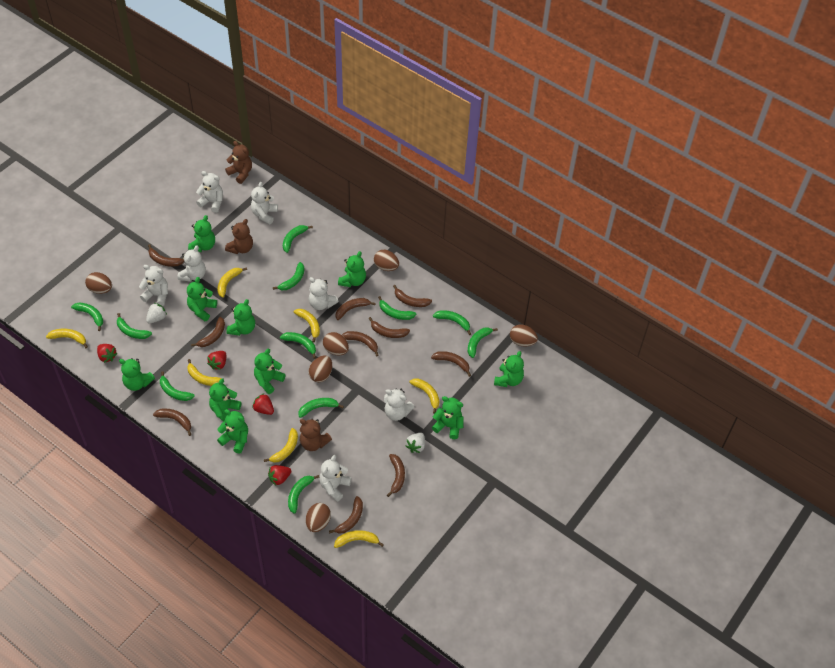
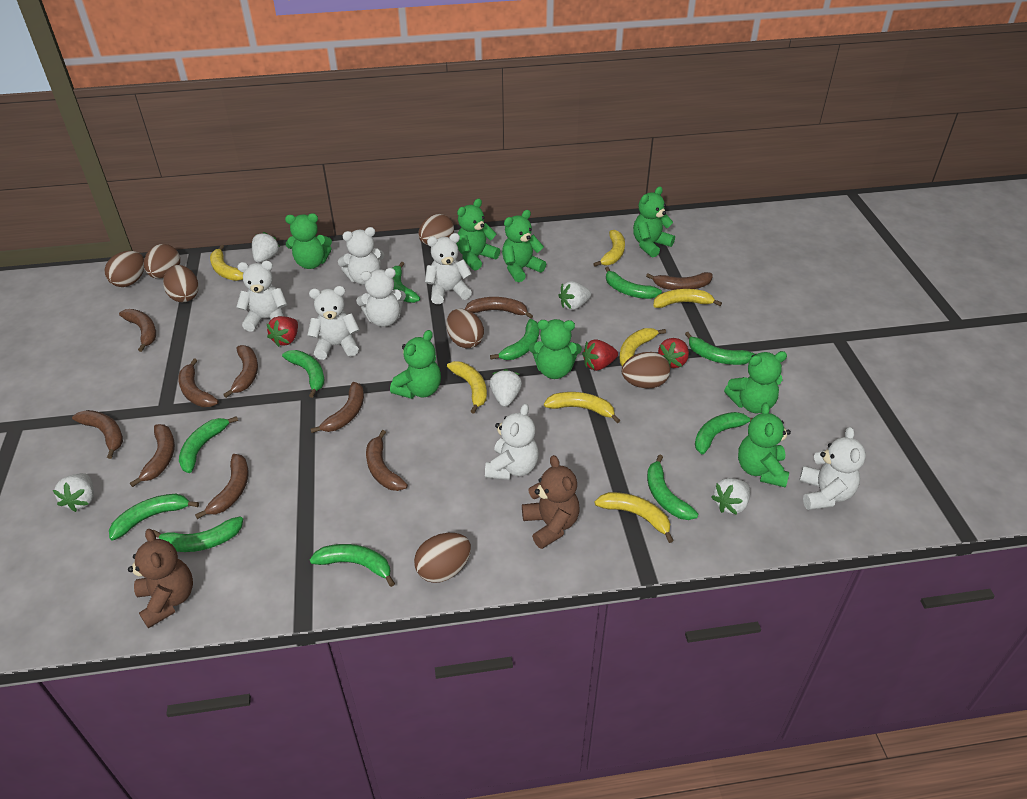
brown egg: [85,272,112,294] [306,503,331,532] [309,355,332,382] [323,332,349,355] [374,250,399,271] [510,324,538,347] = 6 -> [104,251,144,287] [144,244,180,279] [163,265,199,302] [414,533,471,583] [419,214,454,245] [446,309,484,348] [621,352,670,388] = 7
brown teddy bear: [225,141,252,184] [225,219,253,254] [300,419,332,451] = 3 -> [128,529,193,628] [522,455,579,549] = 2
green teddy bear: [119,358,155,391] [187,277,217,321] [188,215,215,252] [209,378,241,421] [217,409,248,454] [227,299,255,336] [254,349,286,394] [338,251,366,287] [432,396,464,439] [494,351,524,387] = 10 -> [285,213,332,269] [390,330,441,399] [456,199,500,271] [502,210,546,282] [529,319,582,379] [633,186,675,257] [724,351,787,413] [738,403,791,488] = 8
red strawberry: [97,344,117,363] [207,351,226,370] [252,394,274,415] [268,465,291,485] = 4 -> [267,316,298,347] [582,339,618,371] [658,338,689,368] = 3
white strawberry: [146,303,167,323] [406,433,425,453] = 2 -> [53,473,94,512] [252,232,280,263] [490,369,522,407] [558,281,591,310] [711,478,750,515] = 5

